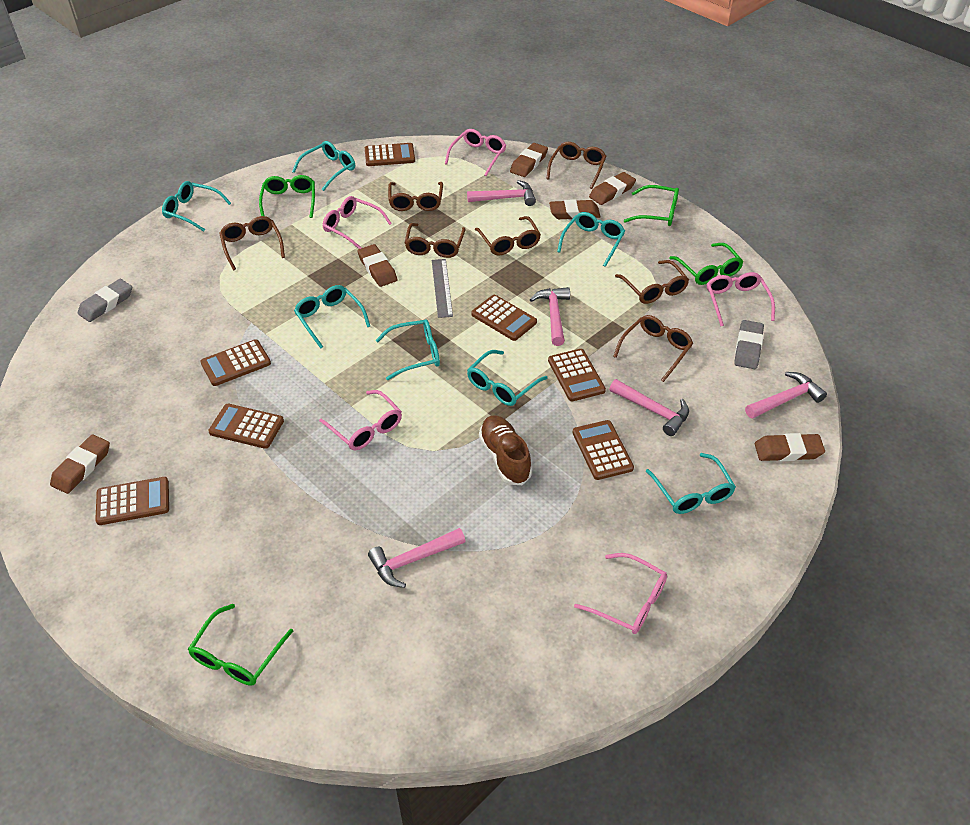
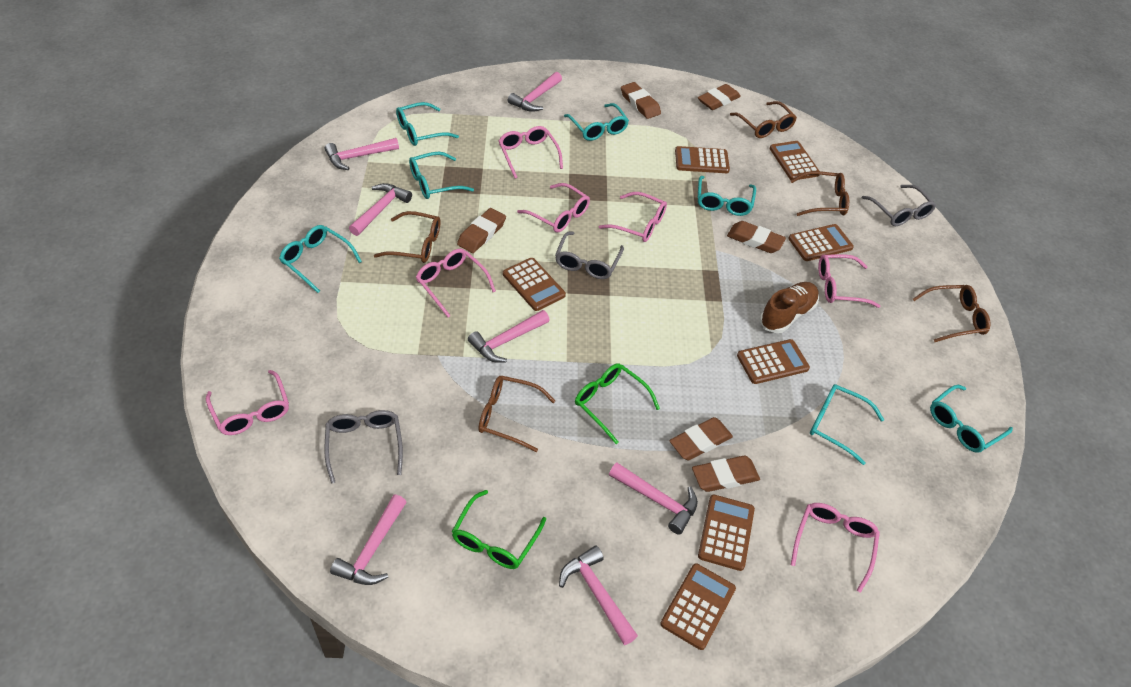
brown glasses: [219,216,285,270] [388,182,443,211] [405,223,466,258] [475,216,541,256] [546,142,606,189] [613,315,693,382] [615,260,689,304] = 7 -> [374,211,440,263] [478,375,555,452] [730,101,797,138] [790,171,849,216] [913,285,991,342] = 5
green glasses: [188,604,293,686] [259,175,315,218] [624,185,679,226] [670,243,744,285] = 4 -> [452,490,546,569] [575,363,660,444] = 2
grey eraser: [78,279,132,322] [734,320,764,369] = 2 -> none = 0
grey glasses: none = 0 -> [324,410,403,484] [555,231,624,279] [861,185,936,226] = 3
grey ruler: [432,259,453,318] = 1 -> none = 0
pink glasses: [319,390,402,450] [322,196,392,249] [445,129,506,176] [574,553,667,634] [707,272,775,326] = 5 -> [206,370,289,435] [416,249,496,318] [499,126,563,179] [517,183,590,233] [599,192,667,242] [791,503,880,593] [818,254,880,308] = 7
pink hammer: [368,528,465,588] [467,180,536,206] [530,287,570,346] [609,379,689,436] [745,372,827,419] = 5 -> [325,138,399,170] [330,495,407,585] [349,183,412,236] [468,310,550,363] [508,72,562,112] [559,546,638,645] [609,462,698,535] = 7

